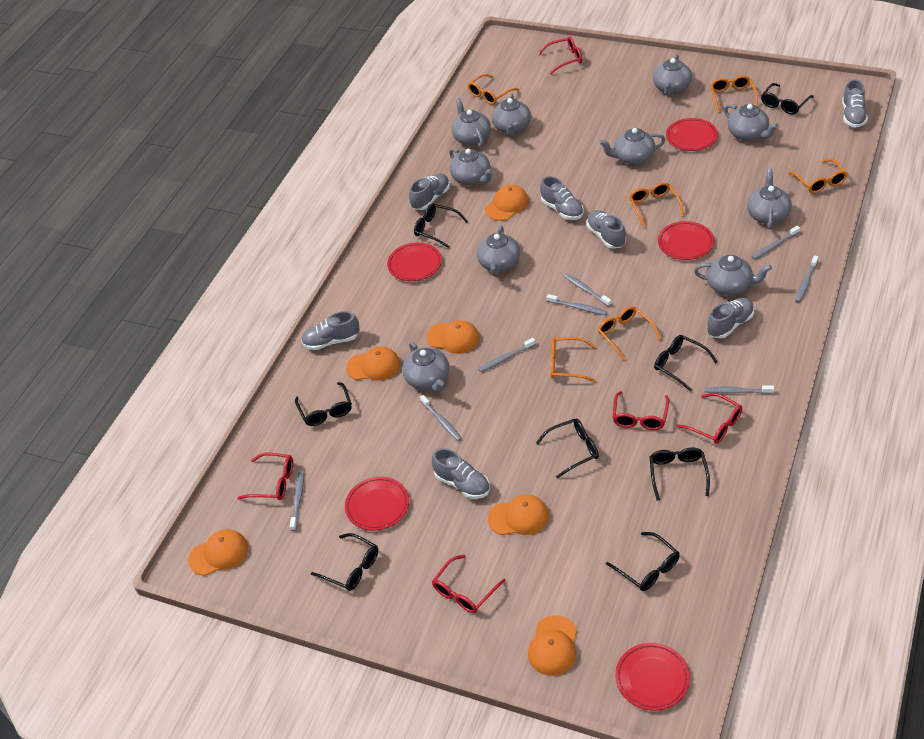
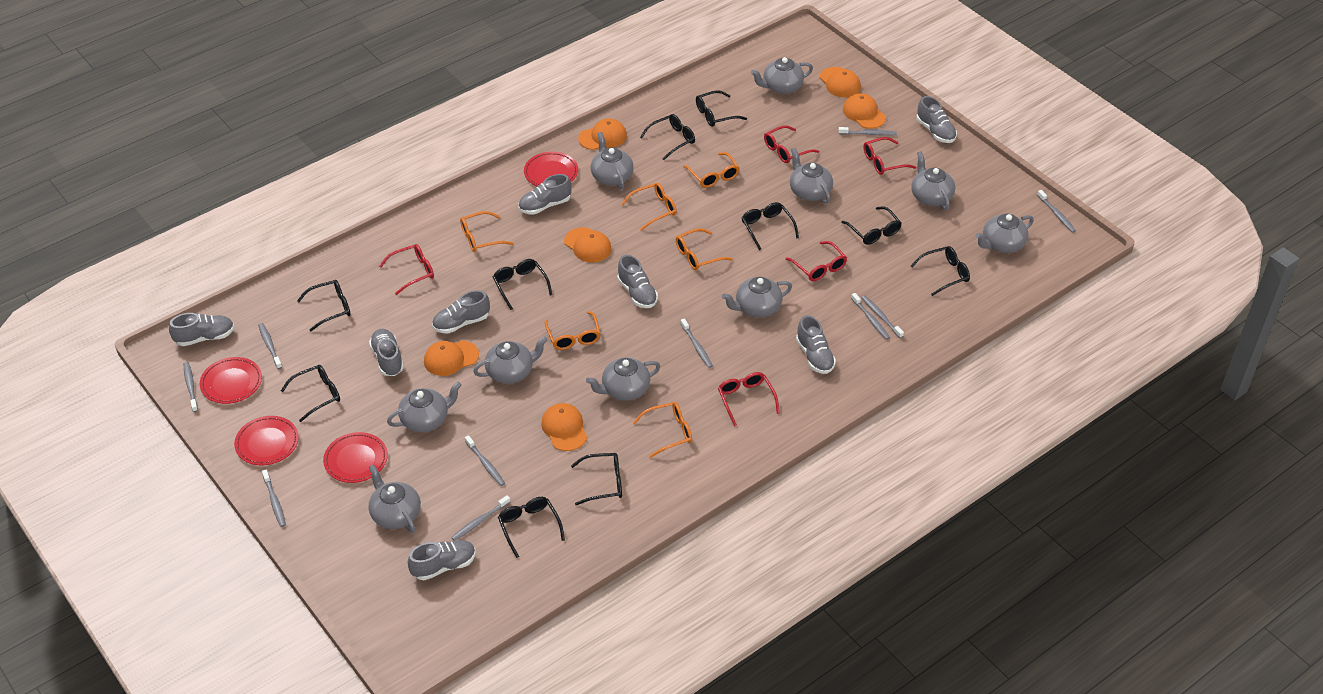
black glasses: [295,382,352,426] [311,533,378,591] [414,204,468,248] [536,419,599,479] [606,532,680,591] [650,447,710,500] [654,335,717,392] [761,83,814,115] = 8 -> [281,365,340,422] [297,280,351,331] [493,259,552,310] [498,497,565,558] [571,453,622,505] [640,114,695,160] [696,90,747,127] [741,202,799,250] [841,207,902,245] [911,246,970,296] = 10
grey shoe: [301,311,359,350] [409,173,450,210] [432,448,490,499] [540,176,584,220] [586,210,626,249] [707,298,754,338] [842,79,868,128] = 7 -> [169,313,235,346] [369,329,404,376] [408,540,476,580] [432,290,490,334] [518,174,572,215] [617,255,658,308] [796,315,836,374] [917,96,957,143] = 8
grey toothbrush: [290,472,304,531] [420,395,462,441] [479,338,536,372] [547,294,607,315] [564,274,611,307] [704,385,774,394] [752,226,800,260] [795,255,818,303] = 8 -> [184,362,198,412] [258,323,282,369] [262,470,286,527] [451,495,510,541] [465,435,505,486] [681,318,713,368] [838,127,897,136] [851,293,890,340] [862,296,904,338] [1037,190,1076,233] = 10
red plate: [345,477,409,531] [387,242,442,281] [615,643,690,711] [658,221,714,260] [666,118,718,151] = 5 -> [200,357,262,404] [234,416,299,466] [323,432,388,483] [524,152,578,186] = 4

